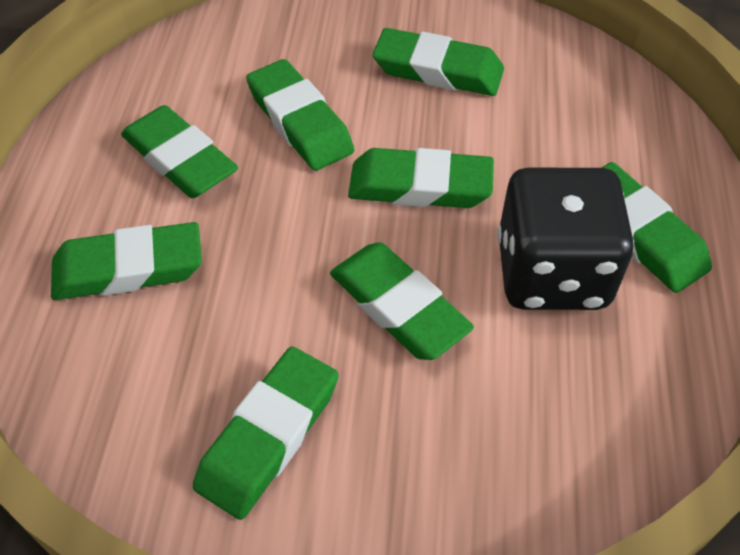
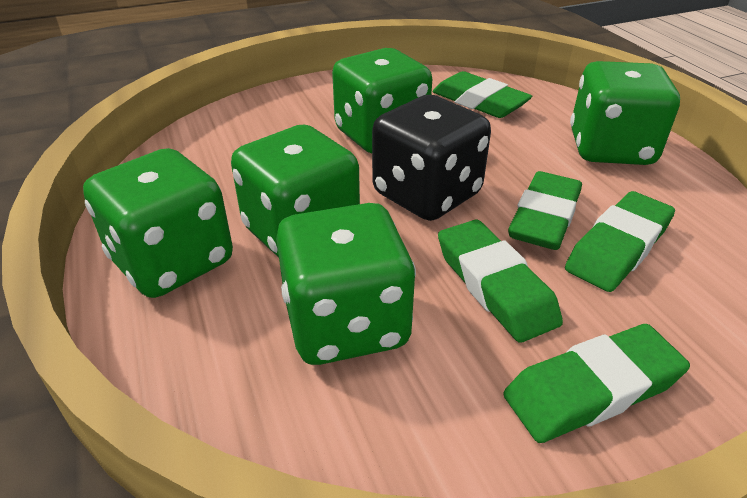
green dice: none = 0 -> [83,148,233,298] [231,125,360,258] [276,203,416,365] [332,48,432,153] [570,61,680,165] = 5
green eraser: [51,222,202,300] [121,105,238,198] [193,346,339,520] [246,59,354,171] [330,242,474,360] [348,148,494,208] [373,28,504,96] [601,162,712,293] = 8 -> [433,71,532,118] [438,219,563,343] [503,324,690,443] [508,171,582,250] [565,191,675,292] = 5

